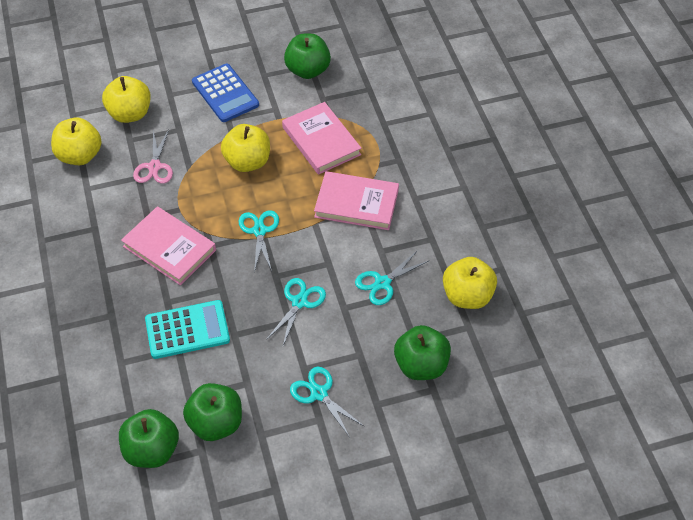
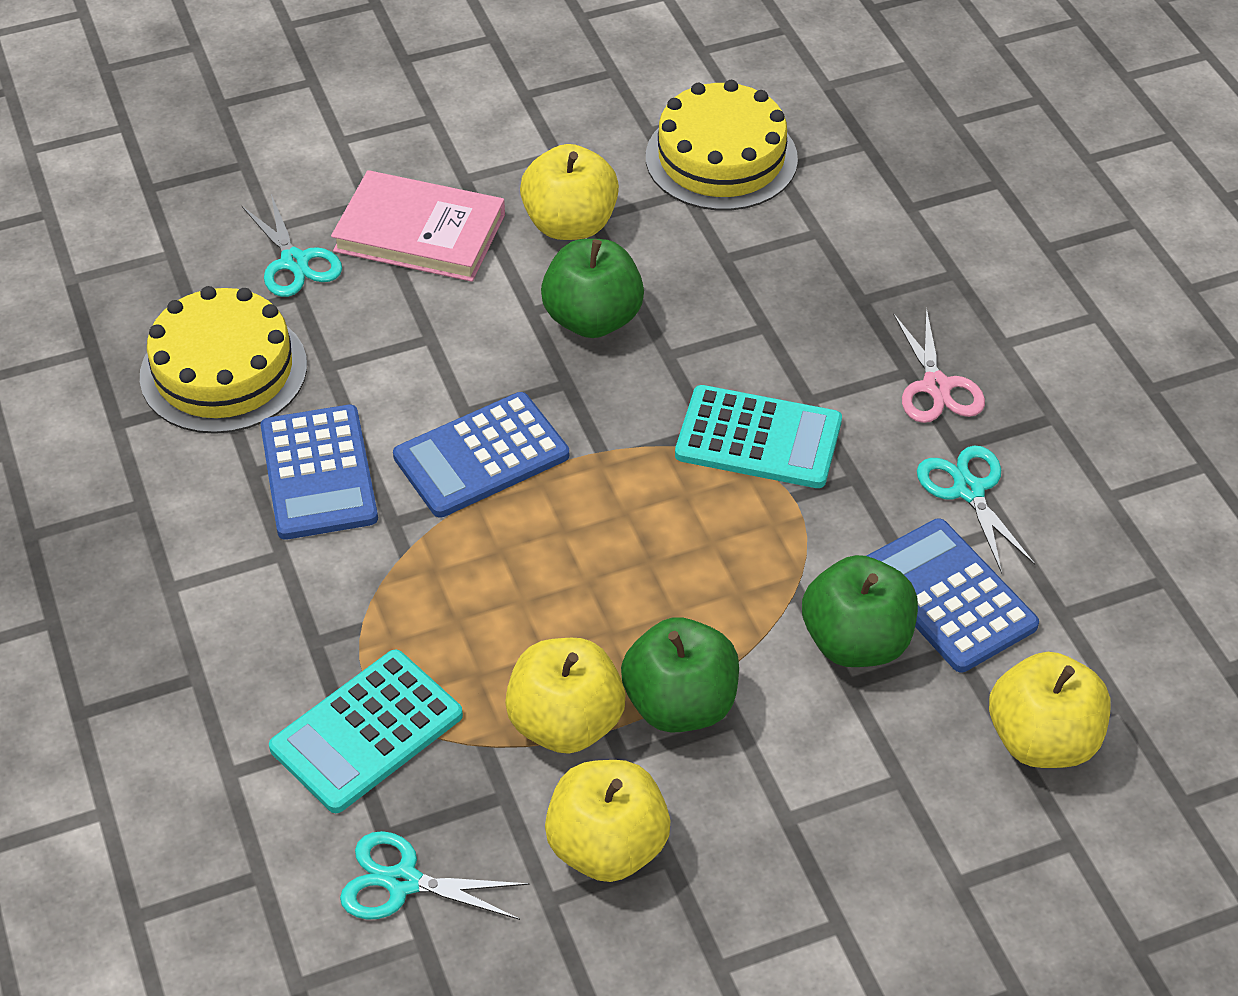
blue calculator: [192,64,259,122] = 1 -> [260,405,378,540] [393,392,569,518] [867,518,1039,672] = 3
green apple: [119,409,179,468] [183,383,242,441] [284,34,331,79] [394,325,451,380] = 4 -> [541,239,644,338] [621,617,739,733] [802,555,918,667] = 3
pink book: [121,206,216,286] [282,102,361,175] [314,171,399,230] = 3 -> [331,170,505,282] = 1
turquoise calculator: [145,300,230,359] = 1 -> [269,649,463,813] [675,385,842,488] = 2
turquoise scissors: [239,210,279,272] [266,278,326,346] [290,367,364,437] [355,250,428,305] = 4 -> [241,194,342,297] [340,831,529,920] [917,446,1035,574] = 3
yellow cake: none = 0 -> [140,286,307,434] [646,80,798,210] = 2

